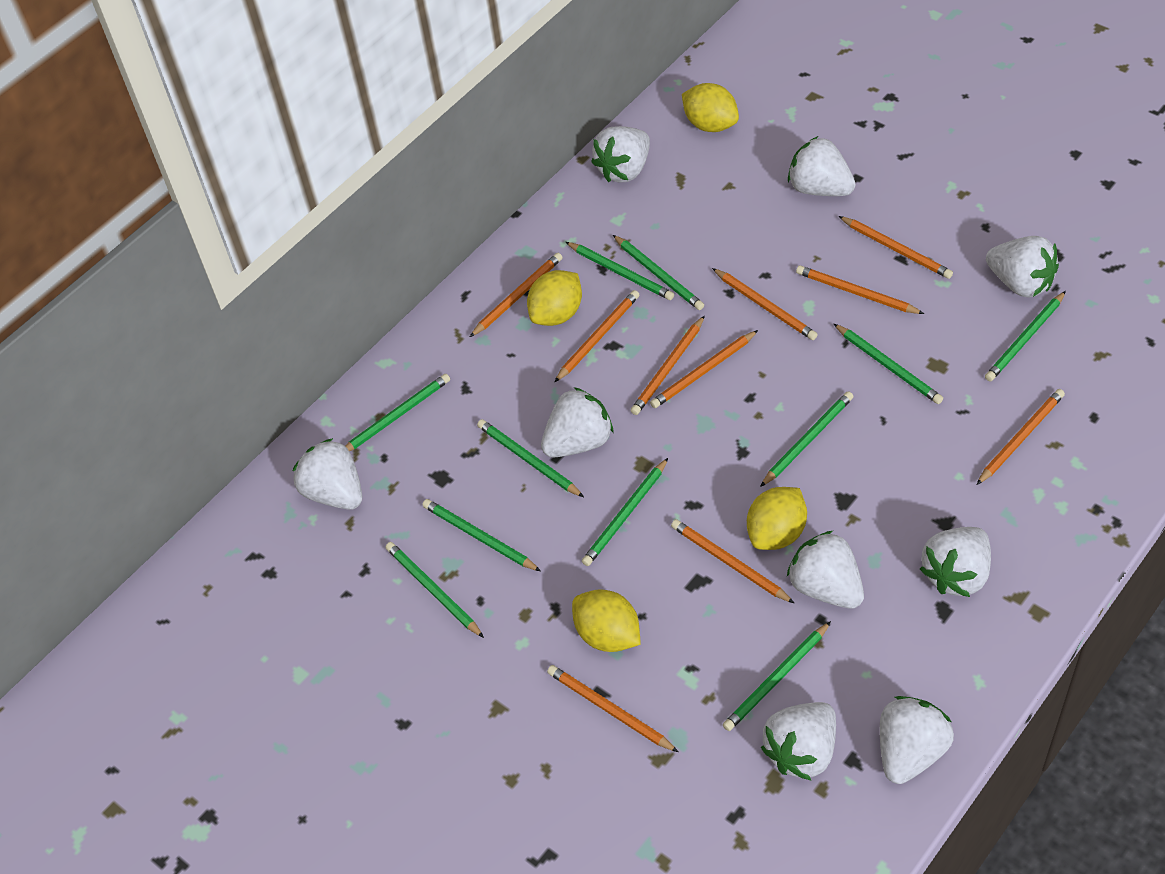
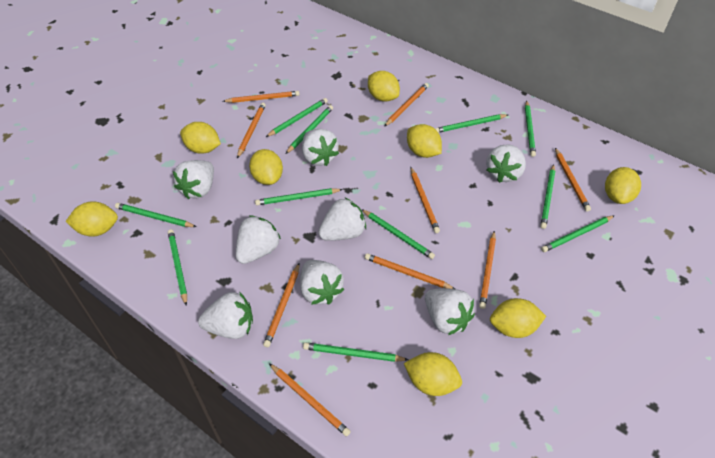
orange pencil: [470,253,563,337] [547,665,678,752] [554,290,639,383] [631,315,705,415] [650,330,758,408] [671,519,794,603] [712,268,818,340] [796,266,924,314] [839,216,953,279] [977,389,1065,485] = 10 -> [223,91,300,103] [237,103,266,158] [263,263,299,347] [269,363,351,437] [365,253,455,289] [384,83,429,127] [411,167,440,233] [479,231,496,309] [555,148,591,212] = 9
white strawberry: [293,438,362,510] [541,387,614,457] [591,126,650,183] [761,702,836,780] [787,531,864,609] [788,136,856,196] [880,696,954,784] [920,527,991,597] [986,236,1059,298] = 9 -> [173,160,214,199] [198,292,253,339] [236,215,281,264] [300,260,344,305] [302,129,339,166] [318,197,366,241] [425,288,475,335] [486,144,526,183] = 8
yellow lemon: [527,270,582,326] [572,589,641,652] [682,83,739,132] [747,487,807,550] = 4 -> [65,201,118,237] [180,122,221,154] [249,149,283,185] [368,71,400,102] [404,352,462,396] [407,124,442,158] [490,298,546,338] [605,167,641,204] = 8

